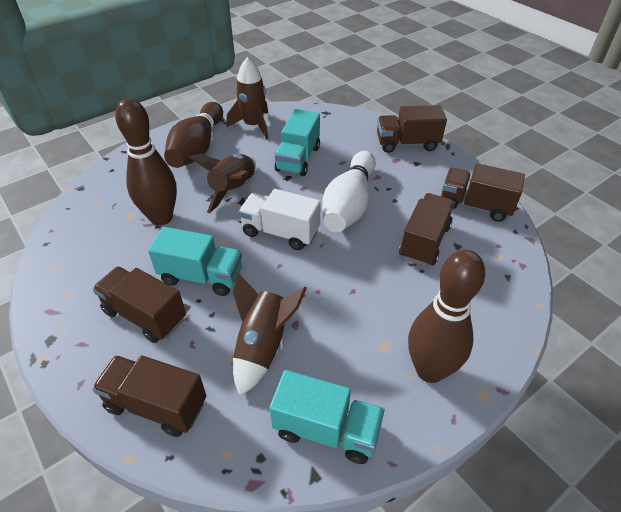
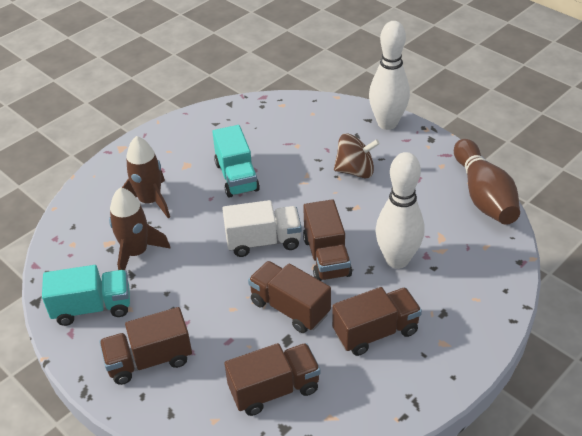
brown bowling pin: [115,98,177,226] [164,102,223,168] [408,250,485,383] = 3 -> [454,139,520,225] = 1
brown rocket: [189,154,256,213] [227,57,268,140] [233,272,307,396] = 3 -> [109,187,171,270] [122,136,170,218] = 2
brown spinning top: none = 0 -> [334,133,380,178] = 1
turquoise truck: [148,227,242,296] [269,370,385,464] [275,109,320,176] = 3 -> [42,265,130,326] [212,125,260,198] = 2
white bowling pin: [322,151,376,232] = 1 -> [369,21,410,130] [375,152,424,269] = 2

